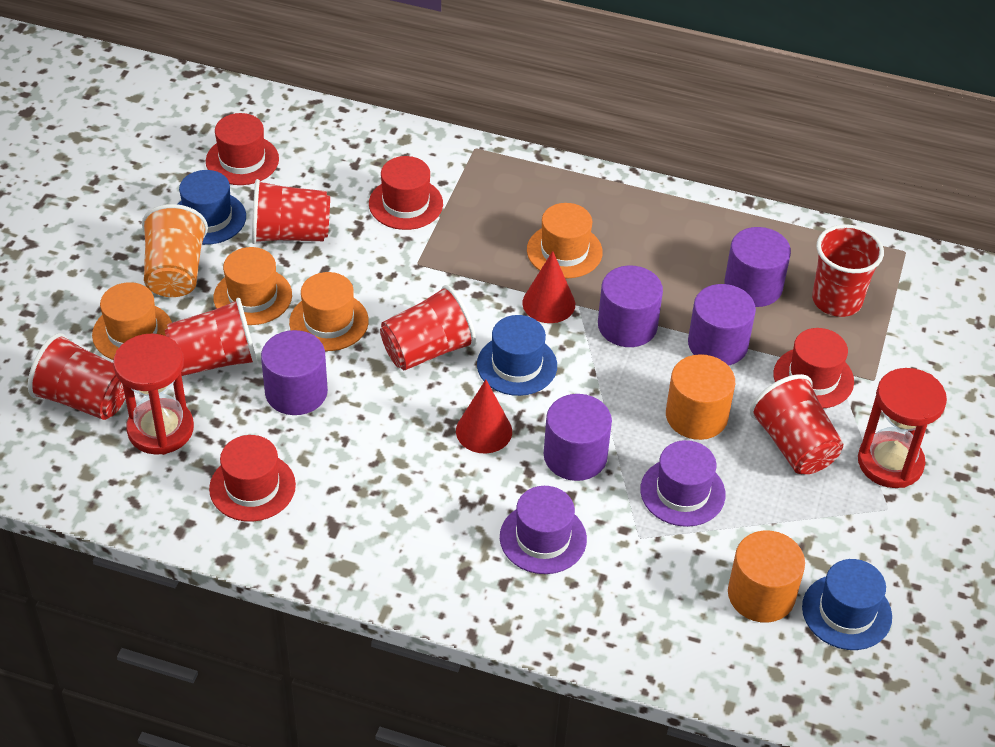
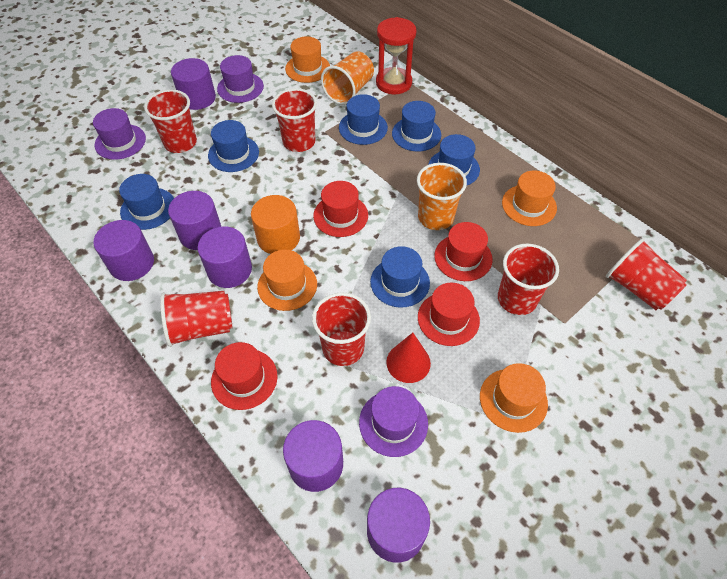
blue hat: [178,170,246,245] [477,315,557,396] [802,559,892,650] = 3 -> [119,174,174,230] [208,120,259,172] [339,94,388,145] [370,246,430,308] [392,101,441,151] [428,134,480,185] = 6
orange cup: [142,204,208,297] = 1 -> [321,51,374,105] [417,163,467,230] = 2
orange cylinder: [666,354,735,440] [728,531,805,623] = 2 -> [251,195,300,254] = 1
purple cylinder: [261,330,328,415] [544,394,612,481] [598,265,663,347] [688,284,756,366] [724,227,791,307] = 5 -> [93,220,154,281] [168,191,221,250] [171,58,216,110] [197,226,252,288] [283,420,343,492] [367,488,430,563] = 6
purple hat: [500,486,587,574] [640,440,726,527] = 2 -> [93,108,146,160] [217,55,264,103] [359,386,428,457] = 3
red cone: [456,380,512,454] [522,251,575,323] = 2 -> [386,333,431,383] = 1
red hourglass: [113,334,194,455] [858,368,947,488] = 2 -> [376,17,417,94] = 1

